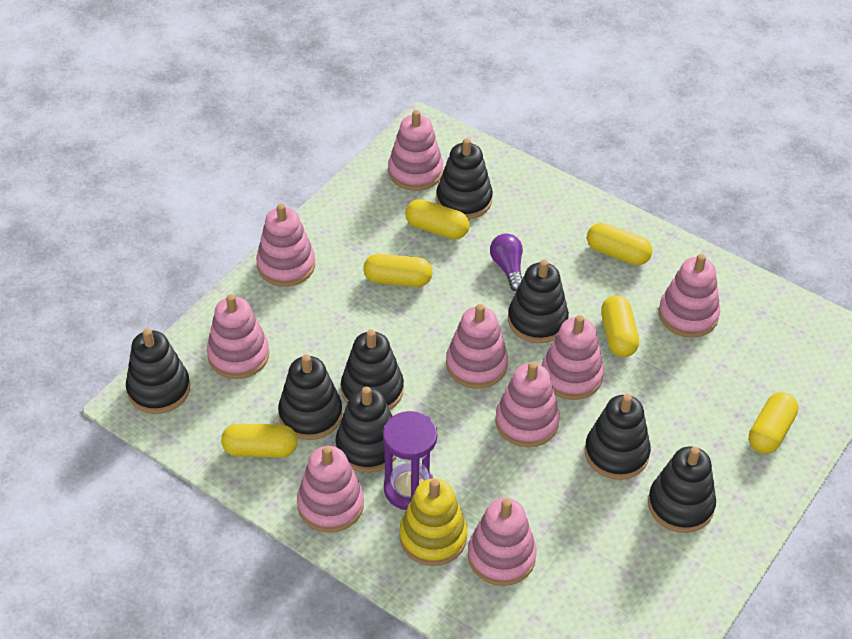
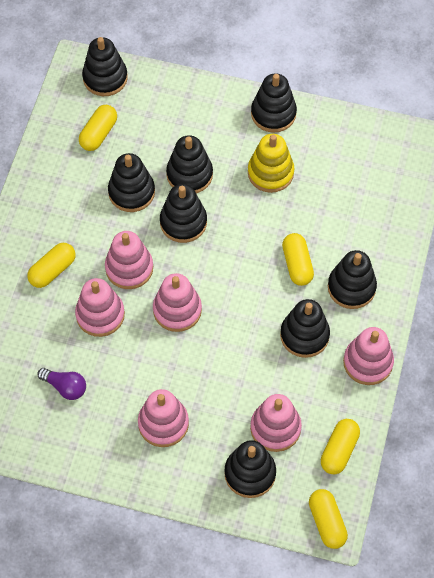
pink stacking toy: [207,294,269,379] [256,204,315,287] [297,446,364,532] [388,110,443,191] [446,304,508,389] [468,498,537,586] [495,362,560,447] [542,315,604,400] [659,254,720,338] = 9 -> [75,278,125,337] [105,231,153,289] [138,389,189,447] [153,273,202,332] [250,394,302,452] [343,327,394,385] = 6
purple hourglass: [383,411,437,510] = 1 -> none = 0
yellow capsule: [221,423,298,458] [364,254,433,287] [405,199,469,239] [587,223,652,265] [601,295,639,357] [749,392,798,454] = 6 -> [27,243,76,288] [79,105,117,151] [282,233,314,286] [309,489,348,549] [321,419,360,474] = 5

